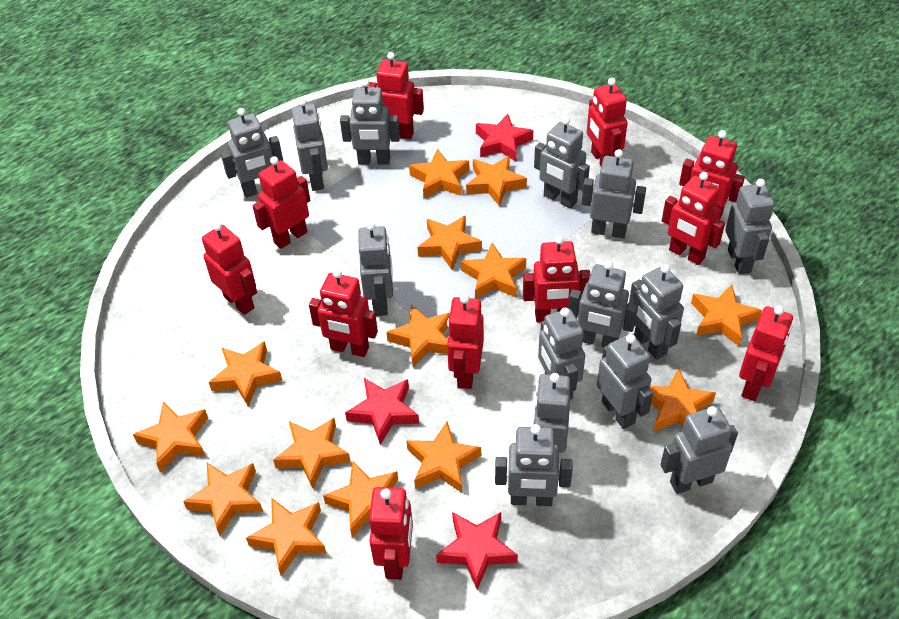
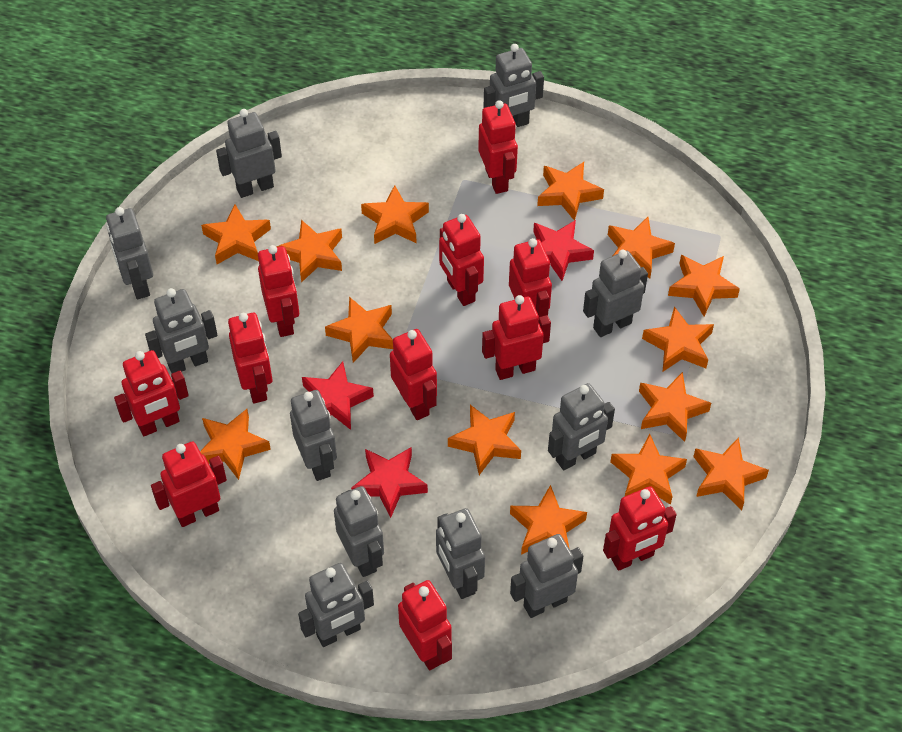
grey robot: [221,108,283,197] [291,98,328,191] [340,79,400,165] [358,222,393,316] [495,424,573,506] [533,373,570,453] [534,117,590,209] [538,308,585,400] [568,261,638,348] [581,149,646,238] [597,334,653,429] [629,264,684,360] [660,406,738,494] [725,179,774,274] = 14 -> [106,207,153,299] [145,288,218,373] [216,109,282,198] [290,390,337,481] [298,563,374,647] [334,486,384,577] [436,508,485,599] [484,44,544,127] [510,534,583,618] [548,383,615,470] [583,250,648,337] = 11

